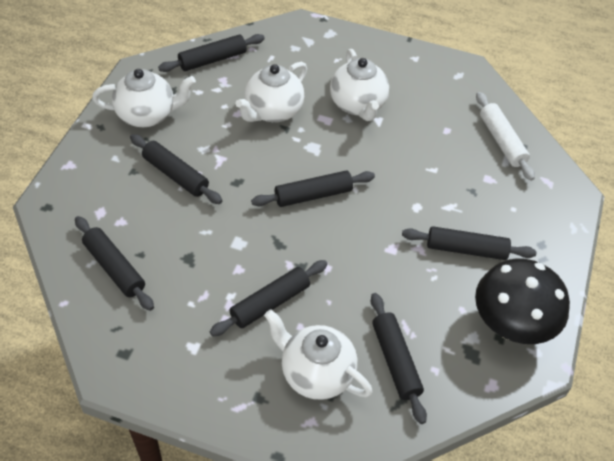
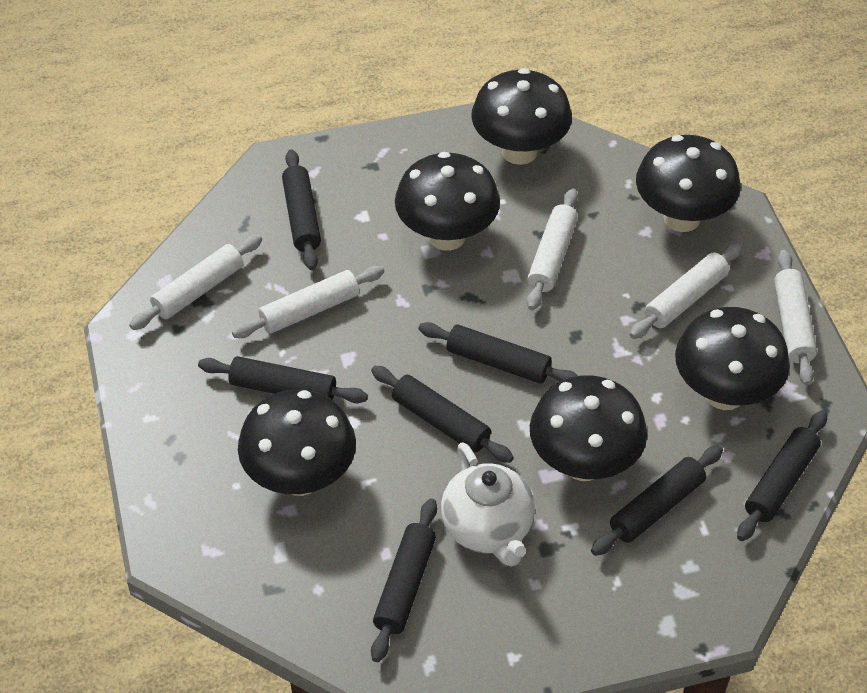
black mushroom: [475,258,570,344] = 1 -> [238,389,356,496] [395,152,500,251] [471,68,572,165] [530,375,647,481] [636,135,740,232] [675,307,790,410] = 6
white rolling pin: [476,92,535,181] = 1 -> [129,235,262,330] [232,266,385,338] [527,188,578,310] [629,243,743,339] [774,250,817,385] = 5
white teapot: [92,69,196,127] [235,62,307,122] [264,309,373,400] [330,49,389,121] = 4 -> [441,442,535,567] = 1

